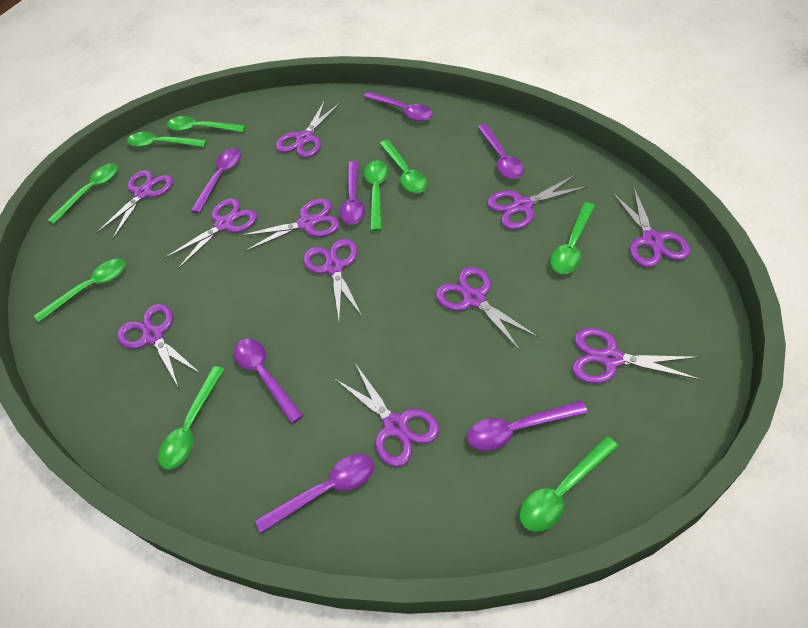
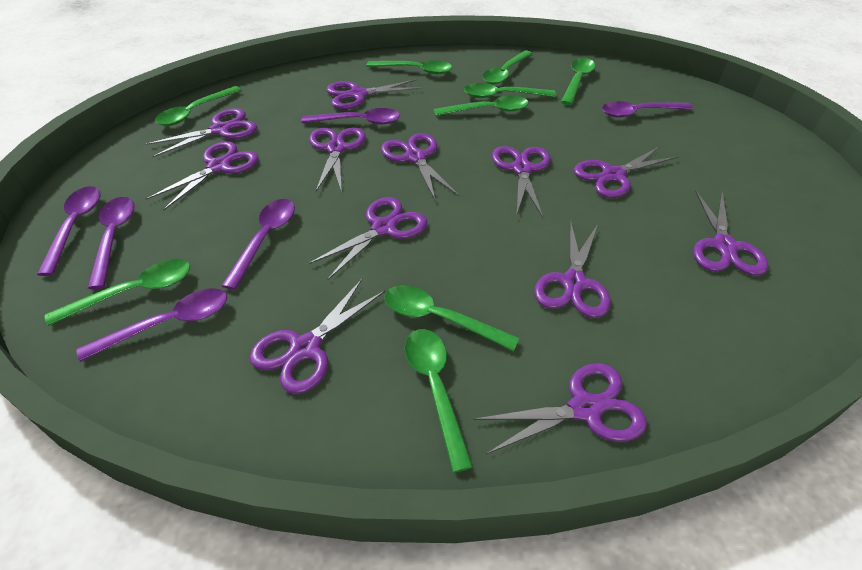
purple scissors: [96,170,173,239] [117,304,201,388] [164,198,257,269] [240,198,340,251] [276,100,341,158] [303,239,362,321] [335,363,439,467] [436,267,538,351] [487,174,588,230] [572,328,701,384] [612,188,690,267] = 11 -> [145,108,257,157] [146,141,259,211] [250,279,385,394] [308,197,427,280] [309,128,366,193] [326,79,422,109] [381,133,459,202] [473,363,647,454] [492,146,551,218] [534,219,611,318] [574,146,678,198] [693,190,768,276] = 12
purple spoon: [191,148,241,213] [234,339,303,424] [255,454,374,533] [340,161,365,224] [364,92,433,121] [467,400,588,451] [477,124,524,179] = 7 -> [37,186,101,276] [76,288,227,362] [88,197,135,289] [221,199,295,290] [301,108,400,125] [602,101,693,118] = 6

